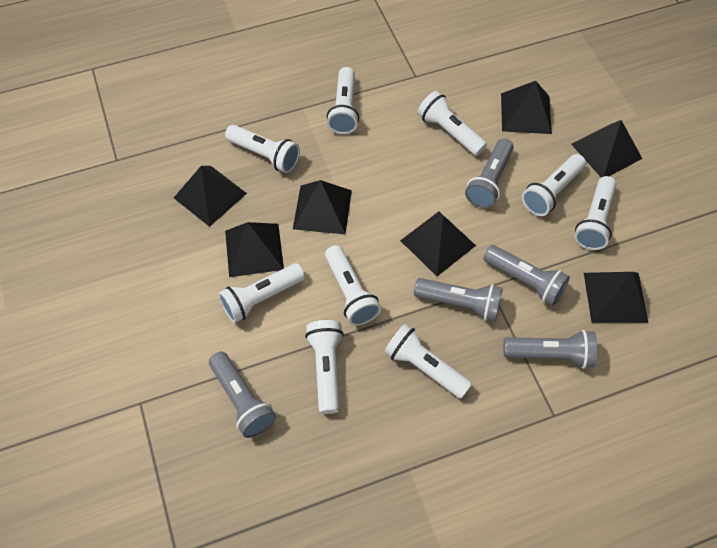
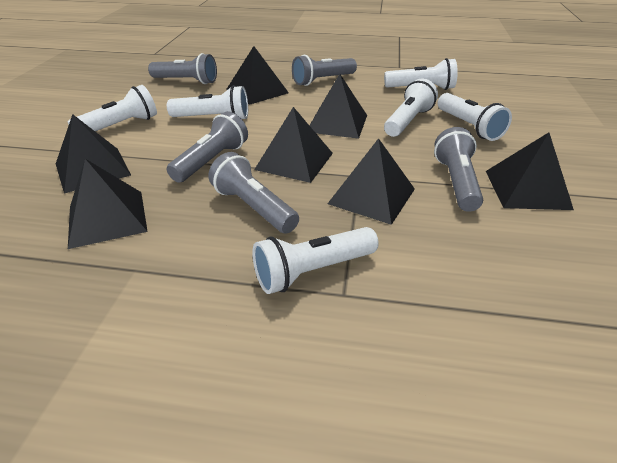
white flashlight: [218,263,305,323] [225,125,300,173] [305,320,344,414] [325,245,381,325] [327,67,359,134] [384,324,472,398] [417,91,487,156] [522,154,586,216] [575,176,616,250] = 9 -> [68,85,157,131] [167,85,248,119] [252,227,379,294] [384,58,458,90] [384,79,438,137] [438,93,512,141] = 6

